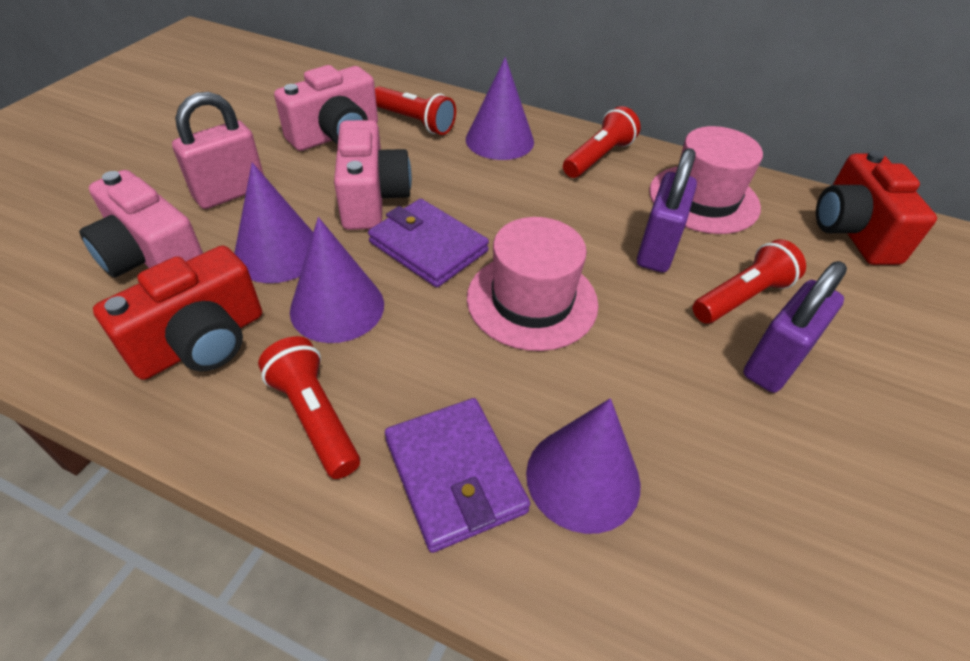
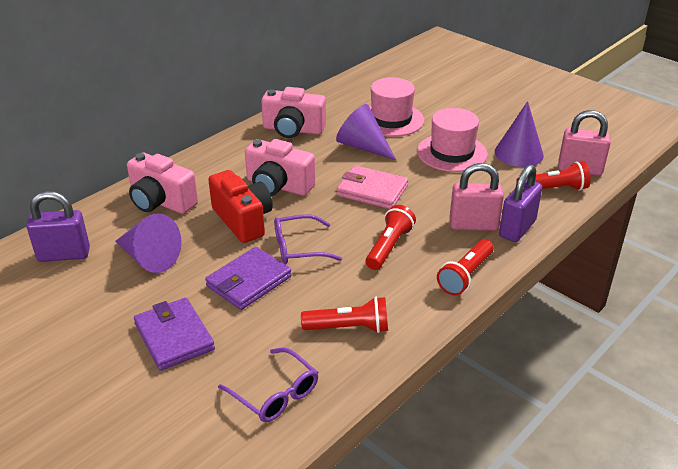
pink padlock: [172,92,264,209] = 1 -> [449,163,504,231] [558,110,611,176] = 2
pink wallet: none = 0 -> [337,165,408,209] = 1
purple cone: [234,162,313,283] [290,217,384,343] [466,57,534,160] [526,398,641,534] = 4 -> [115,213,182,273] [336,104,396,160] [495,101,544,167] = 3
purple glasses: none = 0 -> [218,347,318,422] [274,214,342,264] = 2
red camera: [93,246,262,380] [816,151,937,265] = 2 -> [208,170,273,243] = 1

